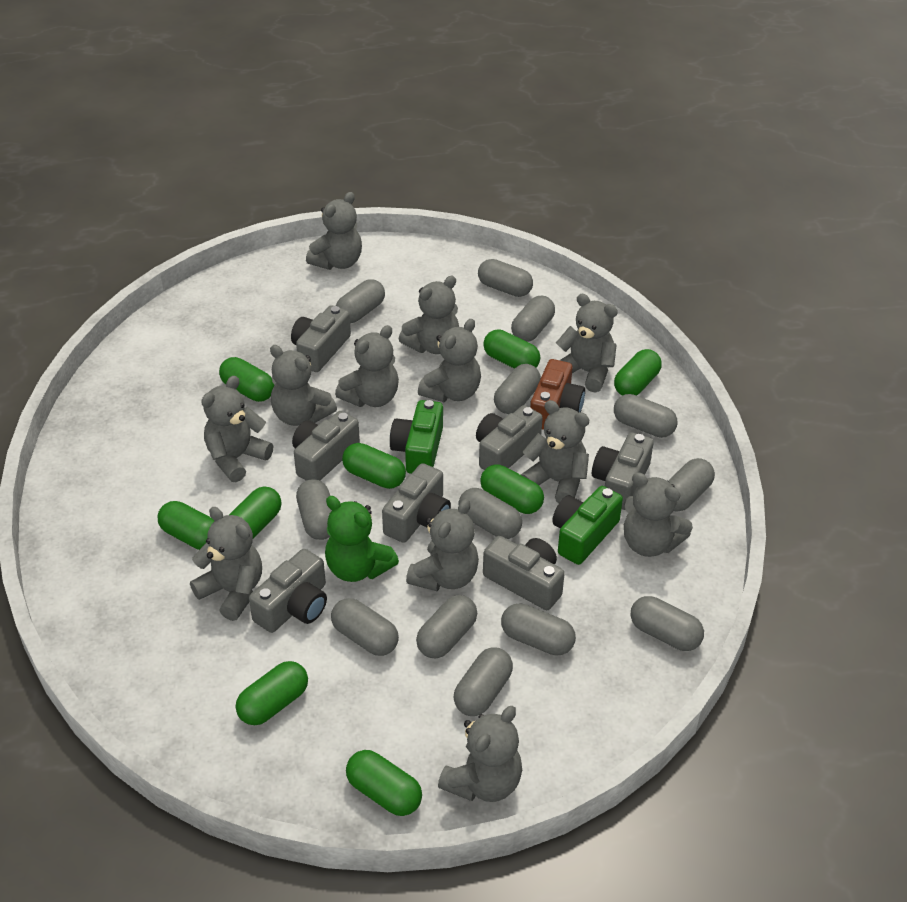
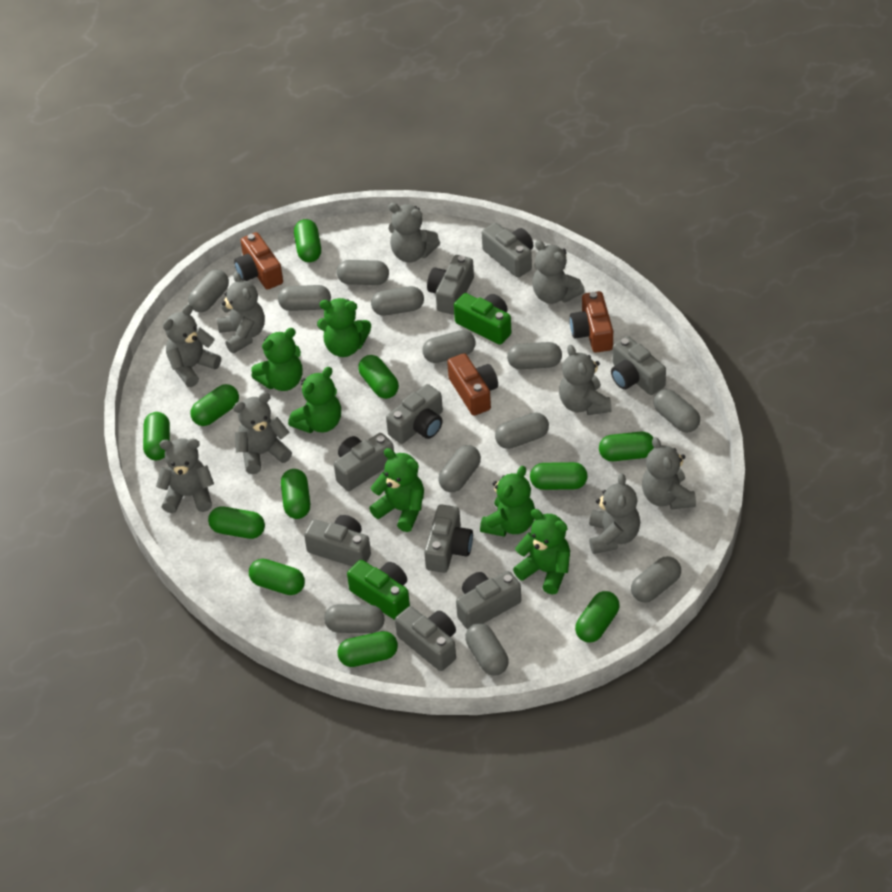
brown camera: [530,359,585,430] = 1 -> [234,232,283,290] [447,353,498,416] [570,291,613,353] = 3
green capsule: [158,501,214,550] [219,357,274,402] [229,487,282,539] [236,661,308,725] [342,443,406,489] [346,750,422,816] [480,464,544,514] [483,329,540,369] [614,349,662,396] = 9 -> [143,412,170,460] [190,384,239,426] [208,507,265,539] [249,559,305,595] [281,469,310,519] [294,219,321,262] [337,631,398,667] [358,355,399,399] [530,462,588,490] [575,591,619,642] [599,432,654,461] = 11
green teddy bear: [325,496,399,582] = 1 -> [251,328,303,391] [288,367,341,433] [317,298,371,357] [369,448,424,532] [480,466,535,537] [513,509,570,595] = 6
grey camera: [249,549,327,633] [291,305,351,372] [292,411,360,481] [382,463,451,543] [476,405,543,470] [483,536,565,610] [592,432,654,510] = 7 -> [304,515,371,567] [334,433,394,491] [386,384,443,444] [395,606,456,671] [424,504,473,573] [427,255,474,315] [456,571,521,630] [482,223,533,278] [611,336,666,395] = 9
grey capsule: [296,479,332,540] [331,598,399,656] [336,279,385,323] [416,595,477,658] [454,647,513,716] [458,488,522,539] [478,259,533,297] [494,364,541,414] [501,603,576,656] [511,296,555,342] [614,394,677,438] [631,596,704,651] [668,458,715,512] = 13 -> [188,270,229,312] [278,285,331,311] [324,604,385,633] [337,260,389,285] [371,286,424,316] [422,330,476,363] [438,445,481,492] [465,623,509,676] [495,413,549,449] [507,342,562,369] [631,556,681,603] [654,389,700,433] = 12
grey teddy bear: [190,507,262,621] [201,376,273,482] [270,345,337,426] [306,192,362,270] [335,325,399,407] [399,276,459,354] [406,499,479,591] [418,319,481,402] [438,706,522,802] [521,400,589,503] [556,294,618,393] [624,472,693,557] = 12 -> [156,438,214,513] [163,304,221,387] [217,272,265,354] [233,392,292,474] [388,203,440,263] [532,240,585,304] [559,345,612,415] [589,473,640,554] [642,437,696,509] = 9

